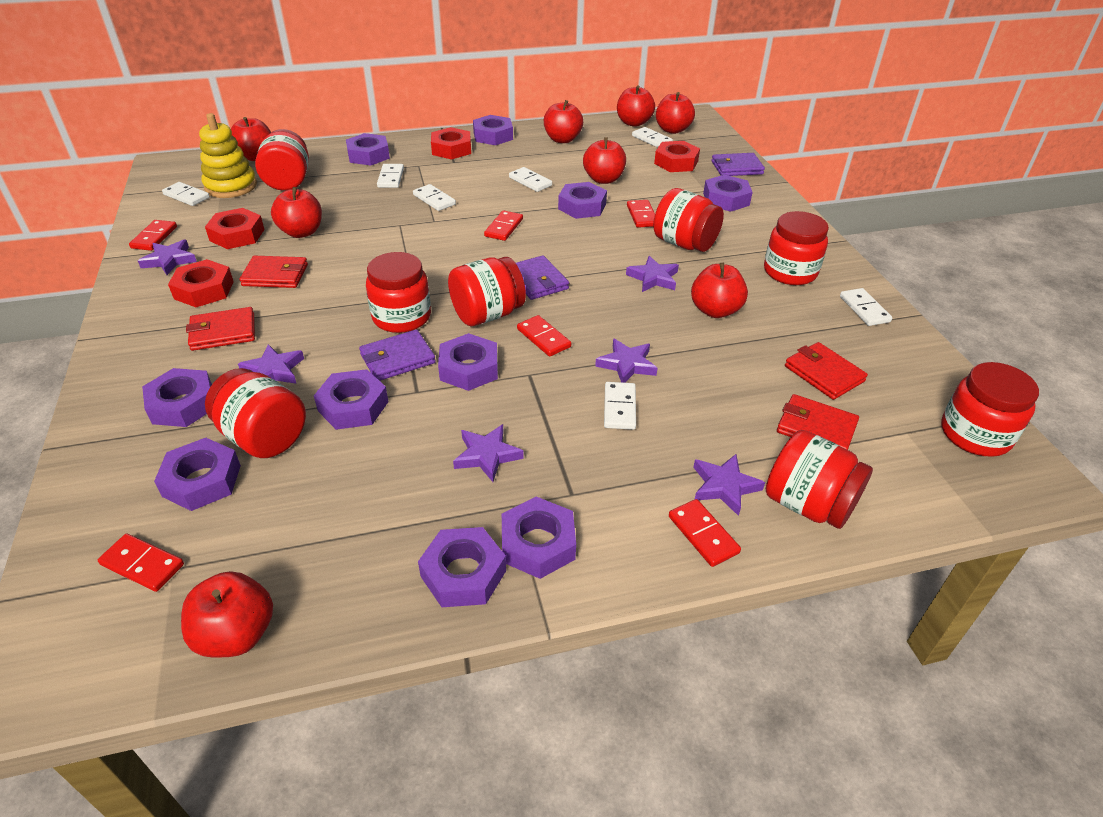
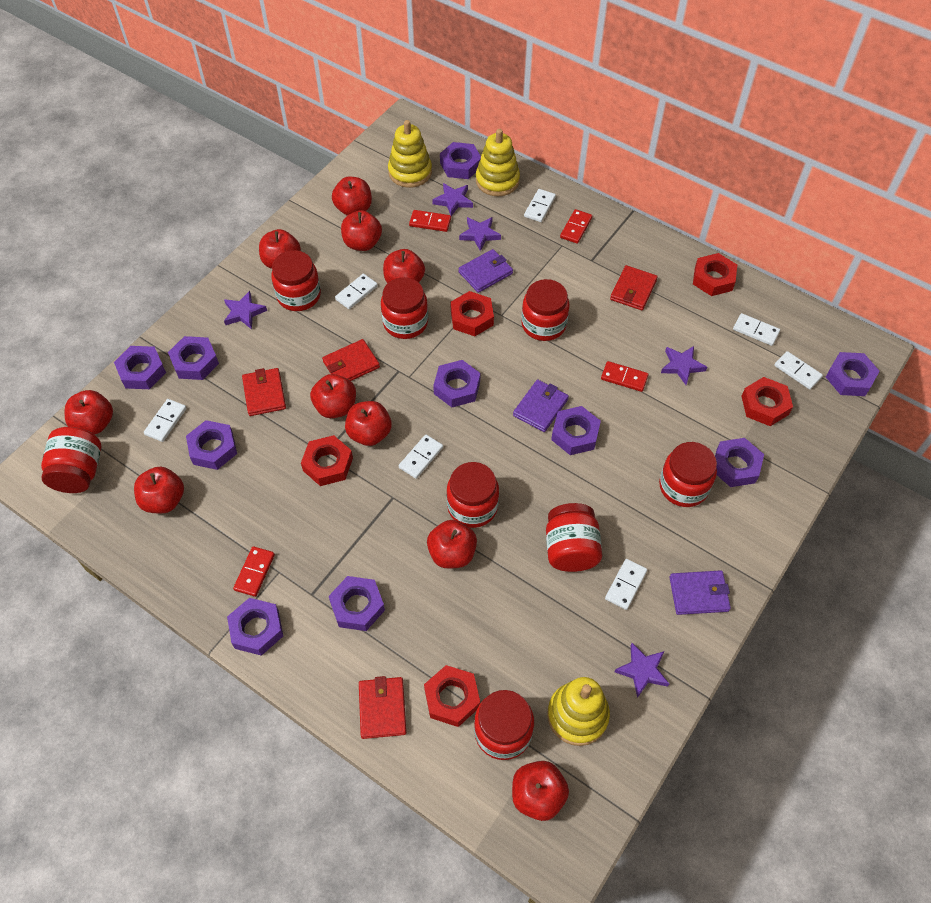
purple star: [138,239,197,275] [238,344,304,384] [453,424,524,482] [595,339,658,383] [626,256,679,292] [693,454,765,516] = 6 -> [224,291,267,329] [432,183,473,216] [459,217,501,251] [615,643,669,698] [661,346,707,385] = 5
red apple: [181,571,273,658] [231,117,271,161] [271,187,322,238] [544,100,583,143] [583,137,626,184] [617,85,655,127] [656,92,695,134] [691,263,748,318] = 8 -> [65,390,113,434] [134,467,184,513] [259,229,301,269] [310,374,356,418] [332,177,372,216] [341,210,382,251] [345,401,392,446] [383,249,425,283] [427,520,477,569] [512,761,569,821] = 10
red domino: [98,533,184,592] [129,220,177,251] [484,210,523,241] [517,315,571,357] [627,200,655,228] [669,499,741,567] = 6 -> [233,546,275,597] [409,210,451,232] [560,209,592,244] [601,361,649,392] = 4
red nut: [168,259,234,307] [205,208,265,249] [431,127,471,159] [654,141,700,172] = 4 -> [301,435,353,486] [424,665,480,727] [451,291,494,336] [693,253,737,296] [742,377,793,426] = 5
yellow stacking toy: [199,113,257,198] = 1 -> [388,120,432,188] [476,129,520,196] [547,677,610,746] = 3

